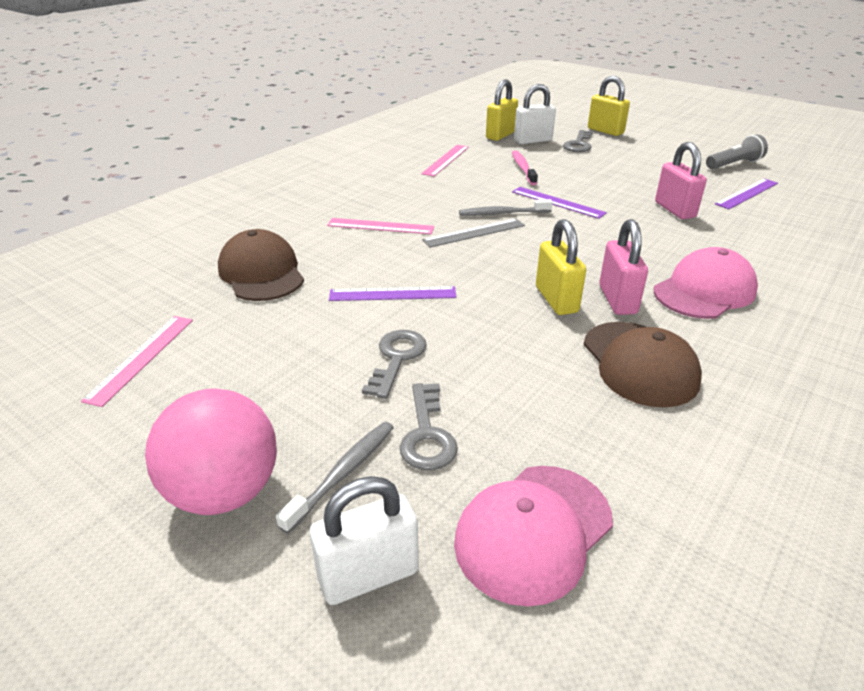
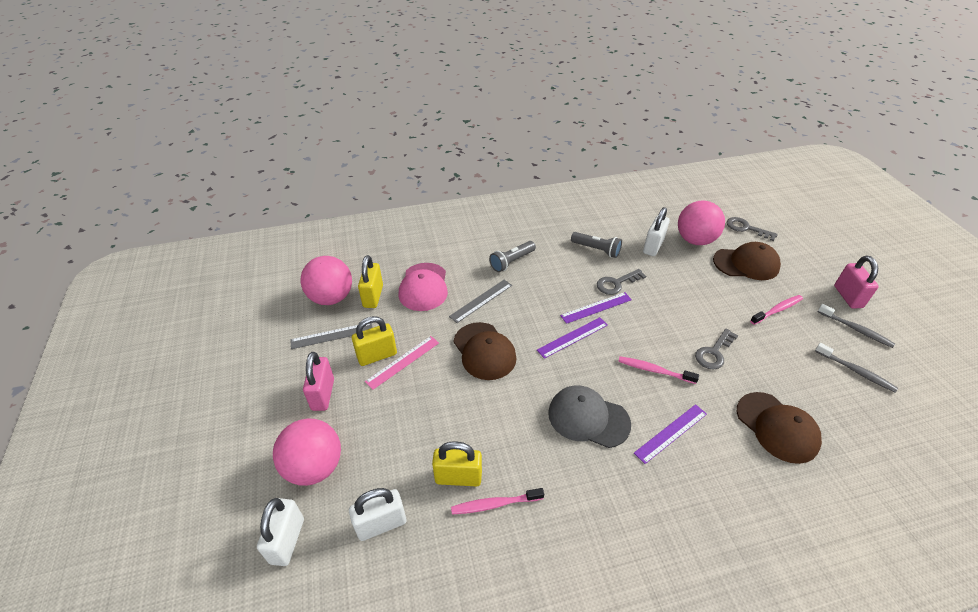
brown cap: [218,229,304,301] [583,322,702,408] = 2 -> [454,322,517,380] [713,242,781,280] [737,392,822,464] = 3
grey cap: none = 0 -> [548,385,631,448] = 1
grey flashlight: [706,135,768,169] = 1 -> [489,241,536,272] [571,232,622,258] = 2
grey ruler: [422,219,525,248] = 1 -> [290,323,372,349] [449,280,512,323] = 2
pink ball: [145,389,277,515] = 1 -> [273,419,341,486] [301,256,352,305] [678,200,725,245] = 3
pink cap: [454,466,613,607] [654,247,758,319] = 2 -> [399,263,448,311] = 1
pink ruler: [81,316,193,407] [327,218,434,234] [421,145,469,177] = 3 -> [365,336,439,390] = 1
pink toothbrush: [512,150,538,185] = 1 -> [451,488,544,515] [618,356,699,384] [750,295,803,325] = 3
white padlock: [310,476,419,605] [514,84,556,144] = 2 -> [257,498,304,566] [349,488,406,541] [643,207,670,256] = 3

